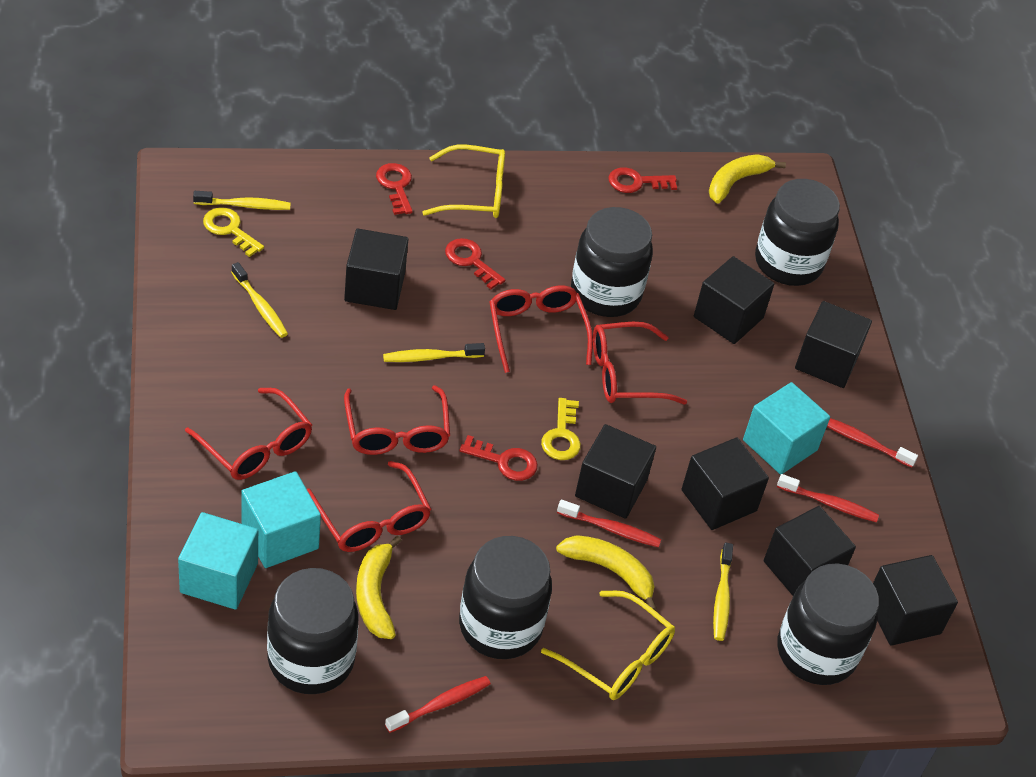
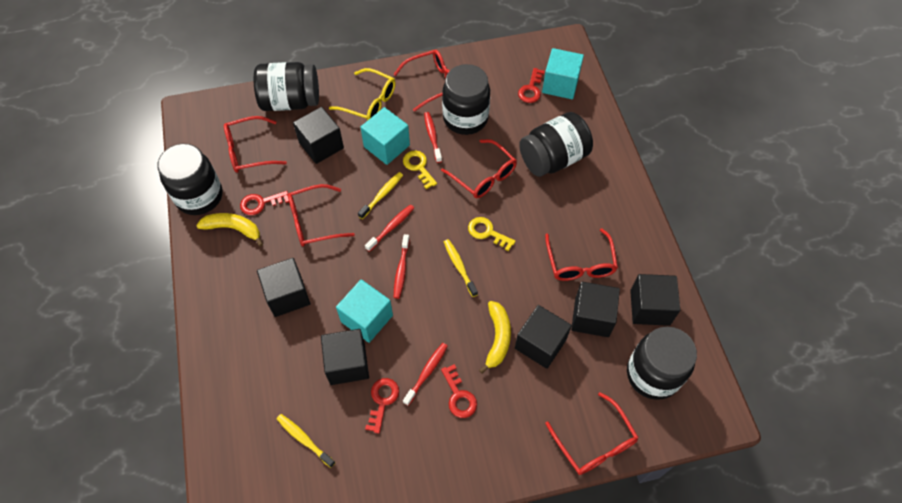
black cube: [344,228,408,310] [575,424,656,519] [682,438,769,530] [694,256,774,344] [764,506,856,596] [795,301,872,388] [873,555,958,646] = 7 -> [257,258,310,317] [293,107,344,164] [321,329,369,385] [515,305,572,369] [571,282,620,337] [630,274,680,326] = 6
red glasses: [185,388,312,480] [307,461,431,552] [344,385,450,455] [489,285,593,373] [593,322,687,404] = 5 -> [224,116,287,173] [288,184,355,246] [393,50,450,112] [441,139,517,198] [545,229,618,281] [545,392,639,475] = 6
yellow banana: [356,535,402,639] [556,535,657,610] [709,154,786,203] = 3 -> [196,213,263,247] [479,301,511,374] = 2
yellow glasses: [422,145,505,218] [541,591,675,700] = 2 -> [329,68,396,121] = 1
yellow toothbrush: [193,191,291,210] [231,262,288,338] [383,343,485,362] [713,543,733,641] = 4 -> [277,414,336,468] [358,172,403,219] [444,239,478,297] = 3

